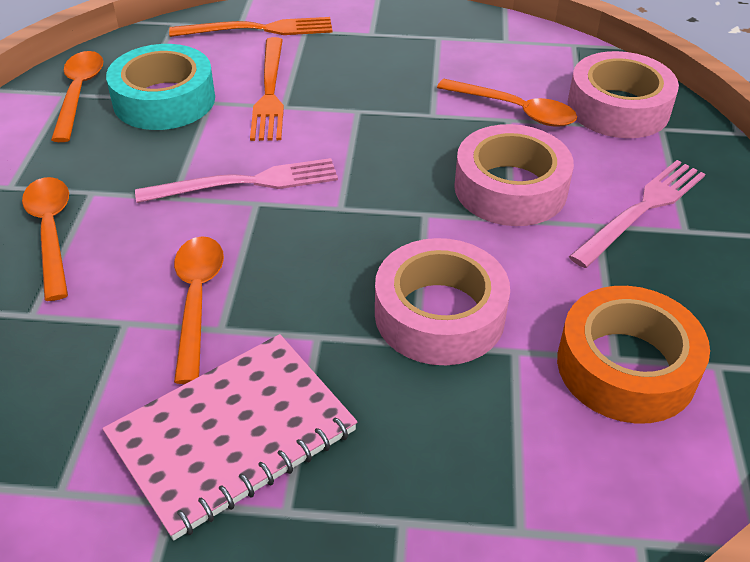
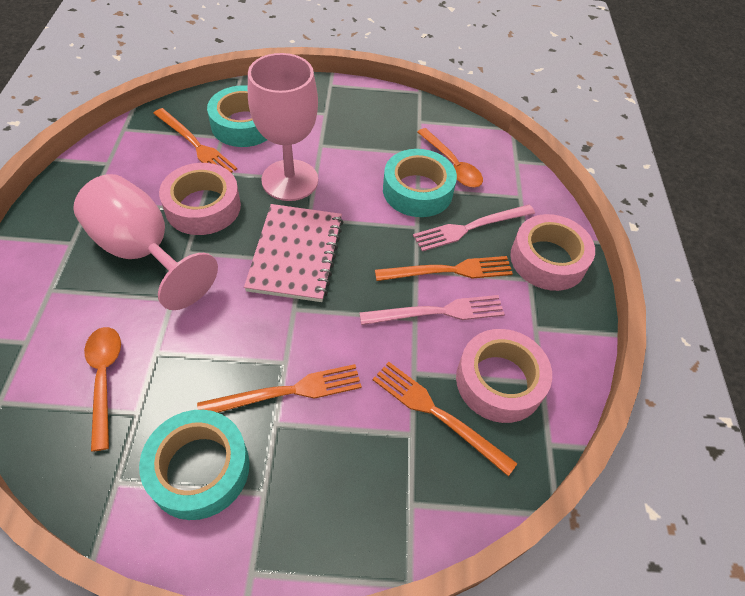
orange fork: [169,17,332,37] [250,37,284,141] = 2 -> [153,108,237,173] [197,364,362,413] [373,362,517,476] [375,256,513,281] = 4
orange spoon: [22,177,69,301] [51,51,103,142] [174,236,224,384] [437,79,577,127] = 4 -> [84,327,121,452] [418,128,483,187] = 2
orange tape: [557,286,710,424] = 1 -> none = 0
pink goblet: none = 0 -> [73,174,218,310] [248,53,318,201] = 2
turquoise tape: [106,44,215,130] = 1 -> [139,410,250,520] [207,85,267,147] [383,149,457,217] = 3

